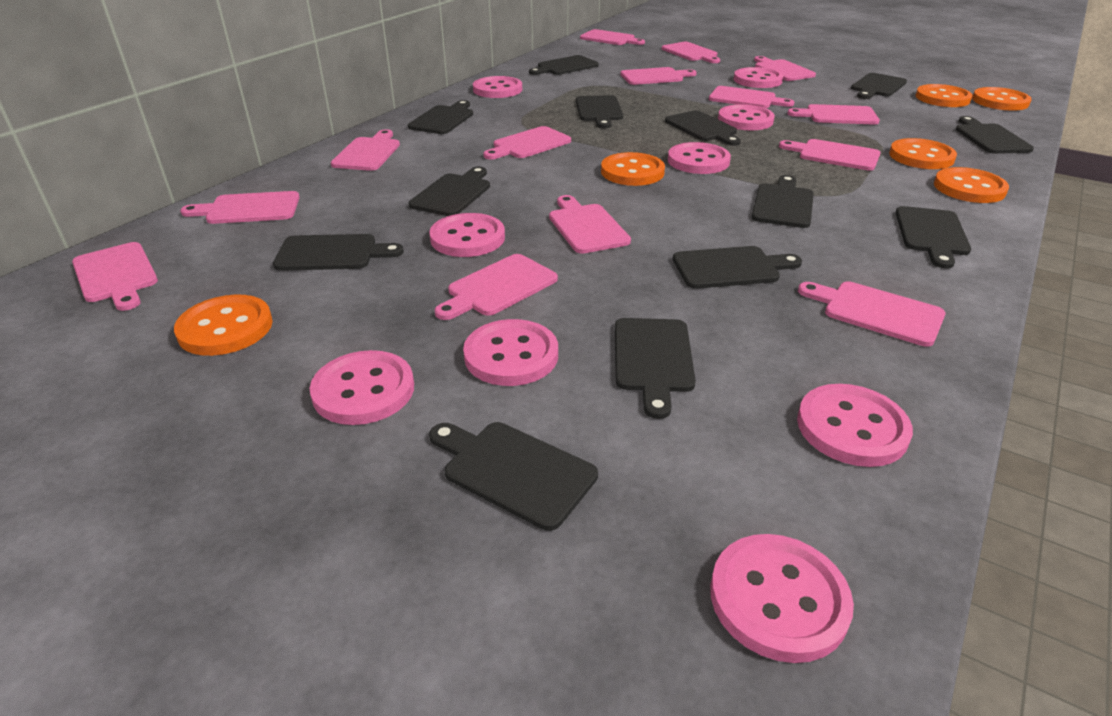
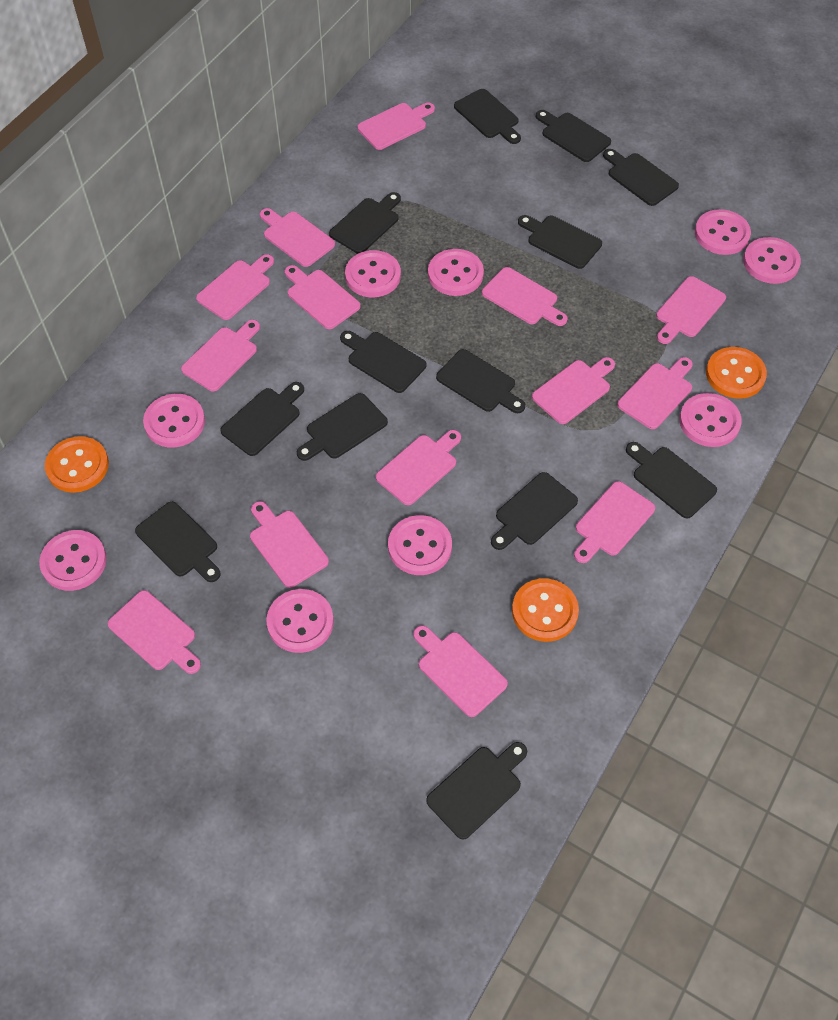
orange button: [174,294,273,356] [601,152,665,186] [889,138,957,169] [915,84,973,107] [934,167,1009,203] [972,87,1032,111] = 6 -> [45,436,109,493] [512,578,579,642] [706,347,767,399] = 3

